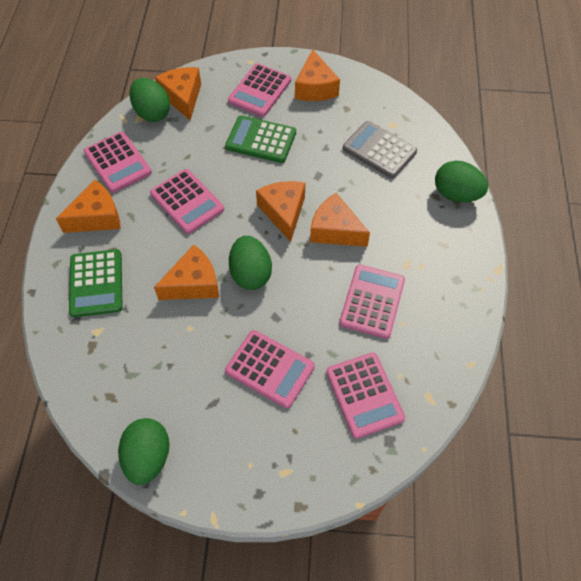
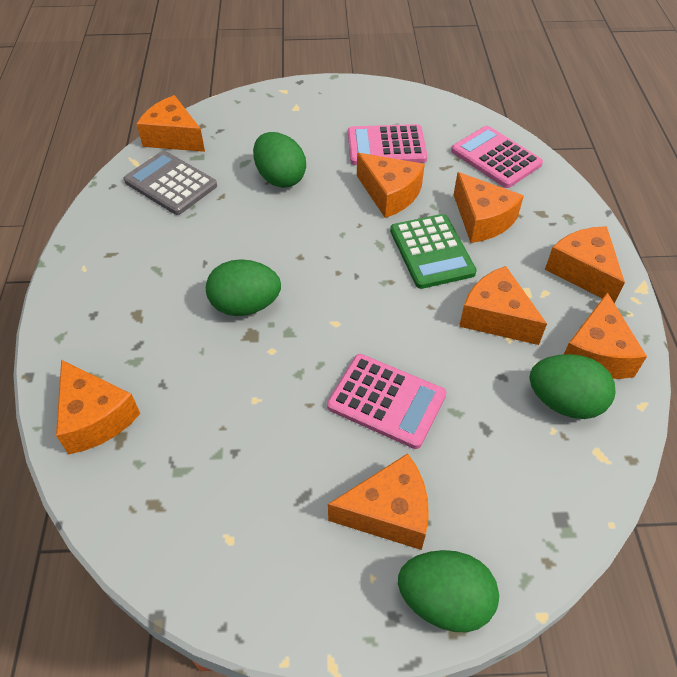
green calculator: [69,249,123,317] [225,115,296,163] = 2 -> [390,214,477,289] = 1
orange cheese: [56,180,121,233] [154,245,219,300] [155,67,201,120] [256,181,305,242] [295,49,340,101] [310,193,370,247] = 6 -> [56,360,140,454] [137,95,205,152] [328,453,429,550] [357,153,425,218] [454,172,524,243] [459,266,547,345] [545,226,625,304] [564,292,647,379] = 8
pink calculator: [84,131,152,193] [150,169,224,234] [225,330,315,408] [228,63,291,117] [326,352,405,439] [339,265,405,339] = 6 -> [327,354,446,449] [348,124,427,165] [451,126,543,188] = 3

